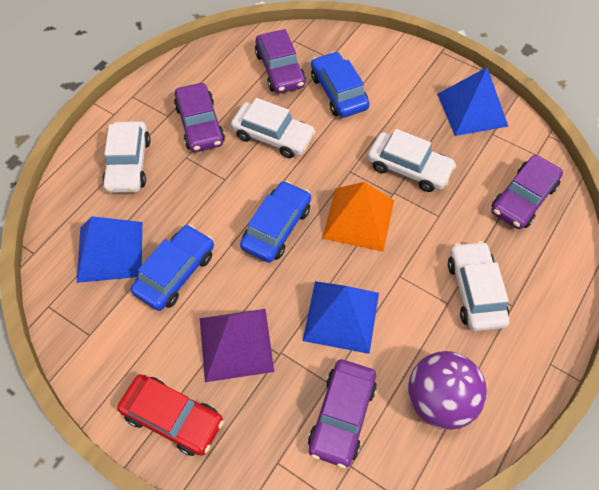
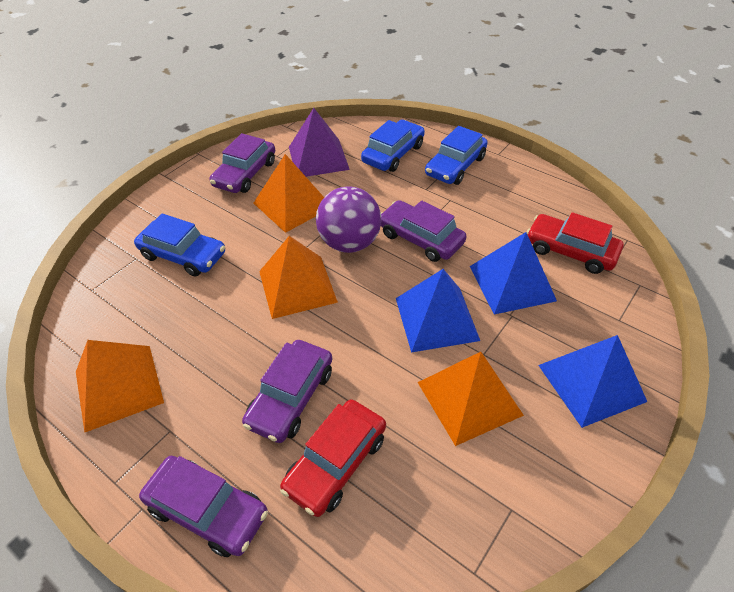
orange pyramid: [322,182,394,252] = 1 -> [76,340,164,433] [254,154,324,233] [259,236,338,319] [418,352,524,446] = 4
red car: [117,374,224,456] = 1 -> [280,399,386,517] [526,212,624,274] = 2
white car: [102,121,151,193] [231,98,316,158] [368,129,456,192] [448,241,509,331] = 4 -> none = 0

